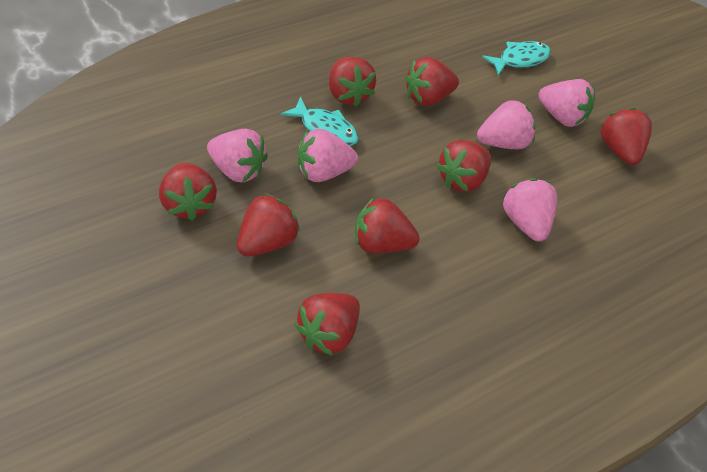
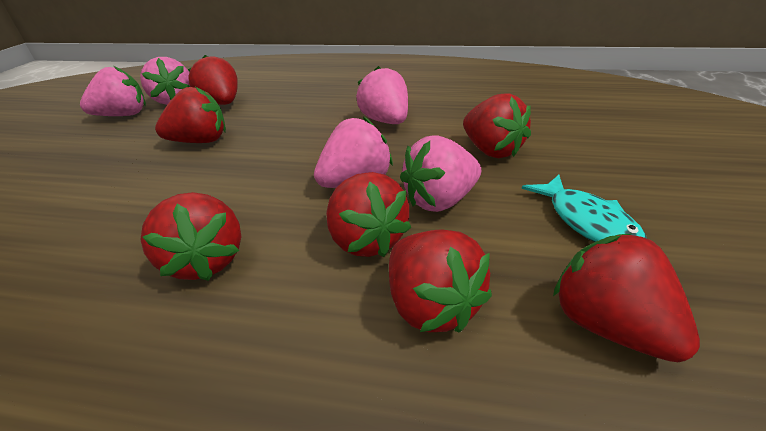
red strawberry: [159,163,217,221] [237,193,300,256] [294,293,360,356] [329,57,376,106] [355,197,420,253] [405,57,459,106] [436,140,491,192] [601,107,652,165] = 8 -> [140,192,241,281] [155,87,226,143] [188,55,238,105] [326,172,411,257] [389,230,492,333] [463,93,531,158] [553,233,700,362] = 7
turquoise fish: [280,96,359,146] [482,41,551,76] = 2 -> [522,175,647,242] = 1

